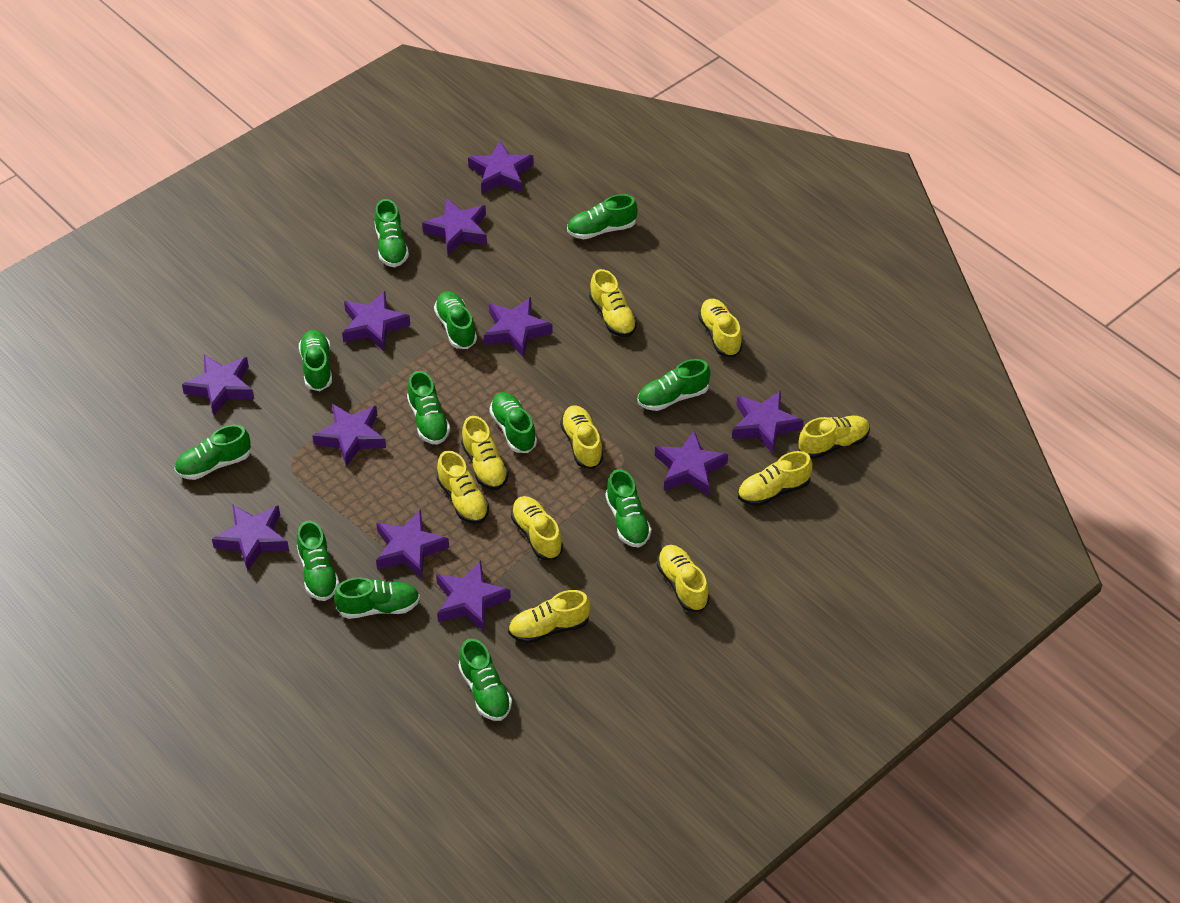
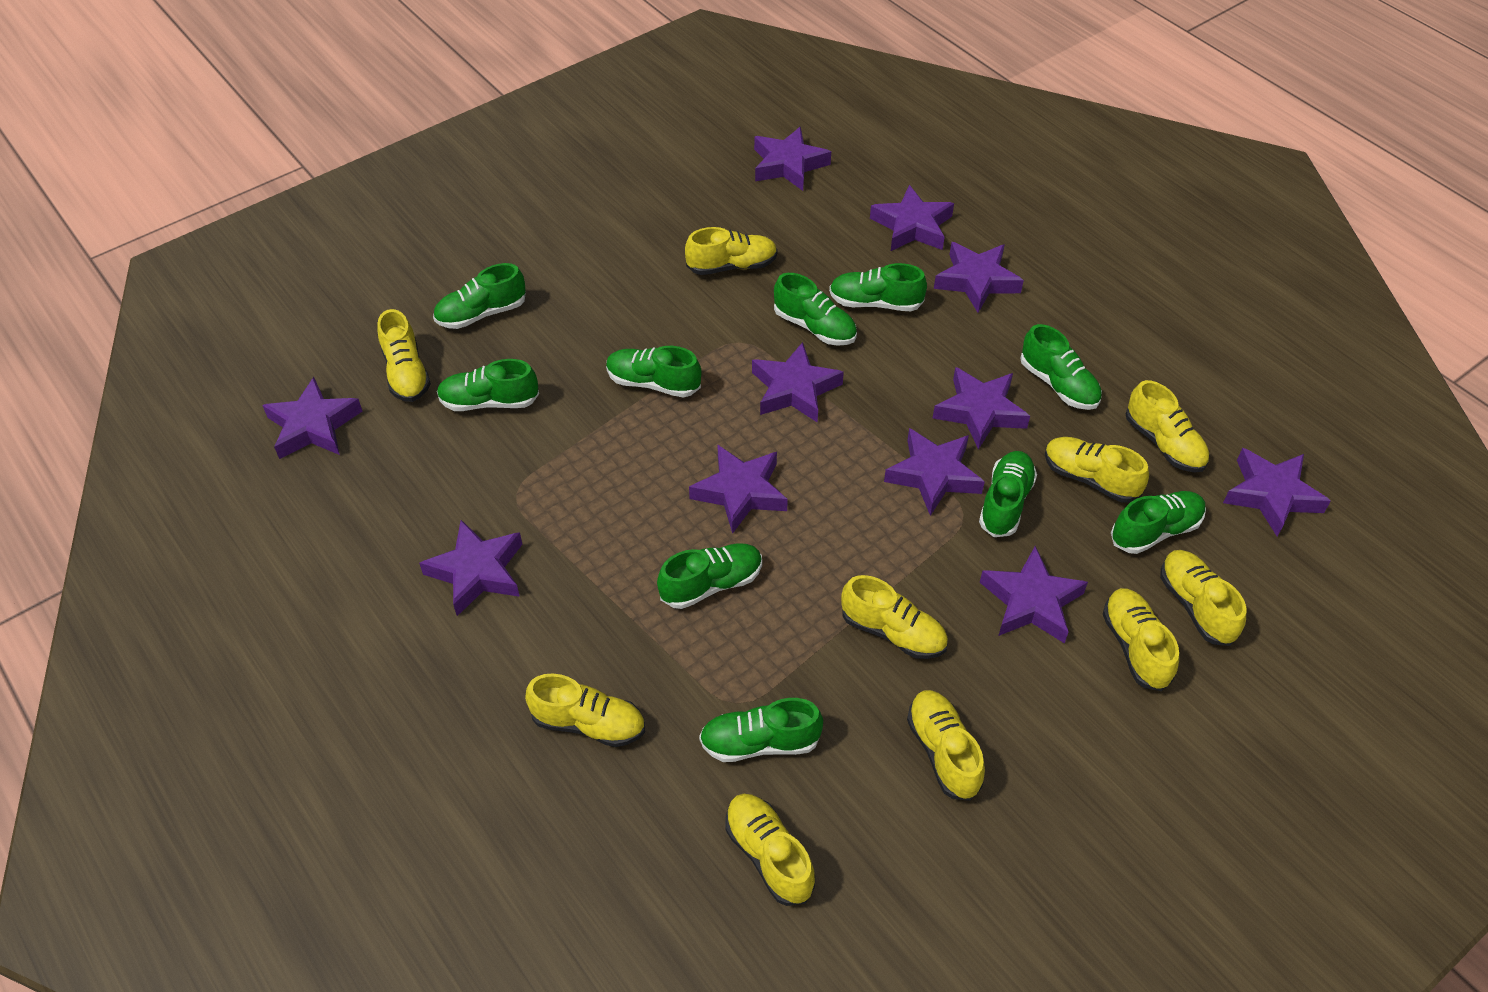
green shoe: [175,425,251,480] [297,521,339,601] [299,330,332,391] [334,577,420,619] [375,199,409,267] [407,371,450,445] [434,291,477,349] [459,638,512,721] [489,392,537,453] [567,194,638,239] [605,469,651,547] [638,359,710,411] = 12 -> [433,263,526,329] [437,359,539,411] [606,346,702,398] [657,543,762,609] [699,698,823,762] [774,273,857,346] [829,263,927,311] [979,451,1037,537] [1020,324,1102,410] [1111,491,1206,554] = 10

